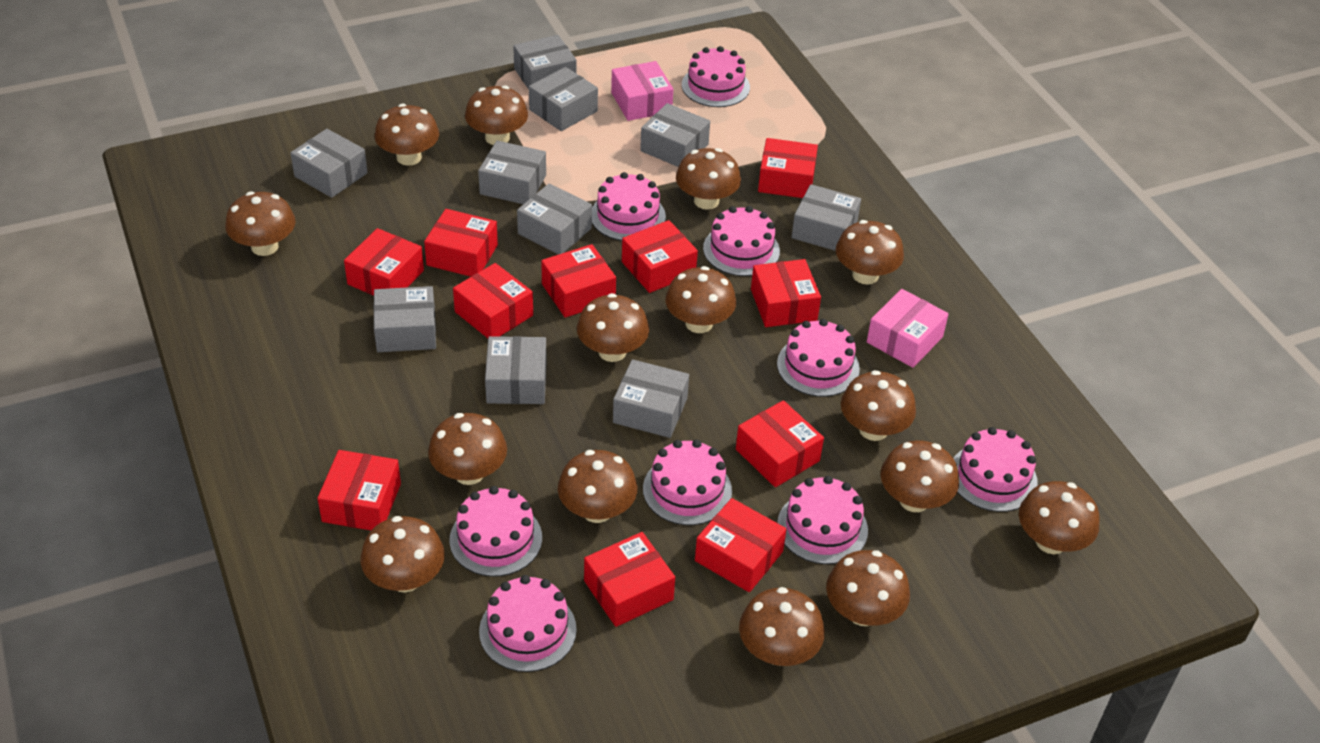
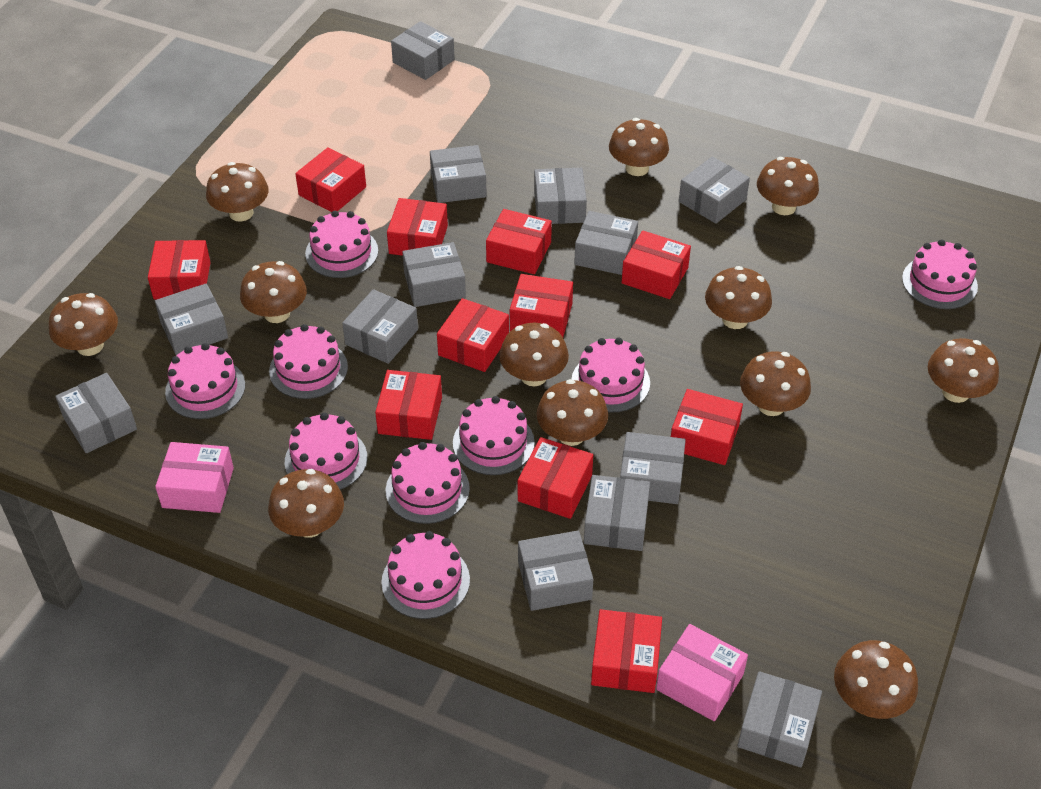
brown mushroom: [225,191,296,256] [360,516,445,593] [375,104,439,166] [428,413,507,485] [465,85,528,145] [558,450,637,523] [577,293,649,362] [666,266,736,333] [676,148,741,210] [739,587,825,666] [826,550,910,626] [836,220,904,285] [841,370,916,441] [881,440,959,512] [1019,481,1100,554] = 15 -> [49,293,118,356] [206,162,269,222] [240,261,307,323] [268,469,344,538] [499,323,569,386] [537,379,608,446] [609,118,669,176] [705,266,772,329] [740,351,811,416] [757,157,819,215] [834,640,918,719] [928,338,999,403] = 12
grey box: [291,129,368,198] [373,286,436,352] [478,141,546,204] [485,336,547,404] [513,35,576,90] [517,183,592,255] [529,67,598,131] [613,359,689,438] [640,103,710,167] [791,184,861,251] = 10 -> [55,373,137,453] [155,283,228,355] [342,289,418,364] [391,21,455,80] [402,242,466,307] [430,145,487,203] [518,531,593,611] [534,168,587,224] [574,211,638,275] [584,475,650,551] [620,432,686,504] [679,156,750,224] [737,671,822,767] = 13

